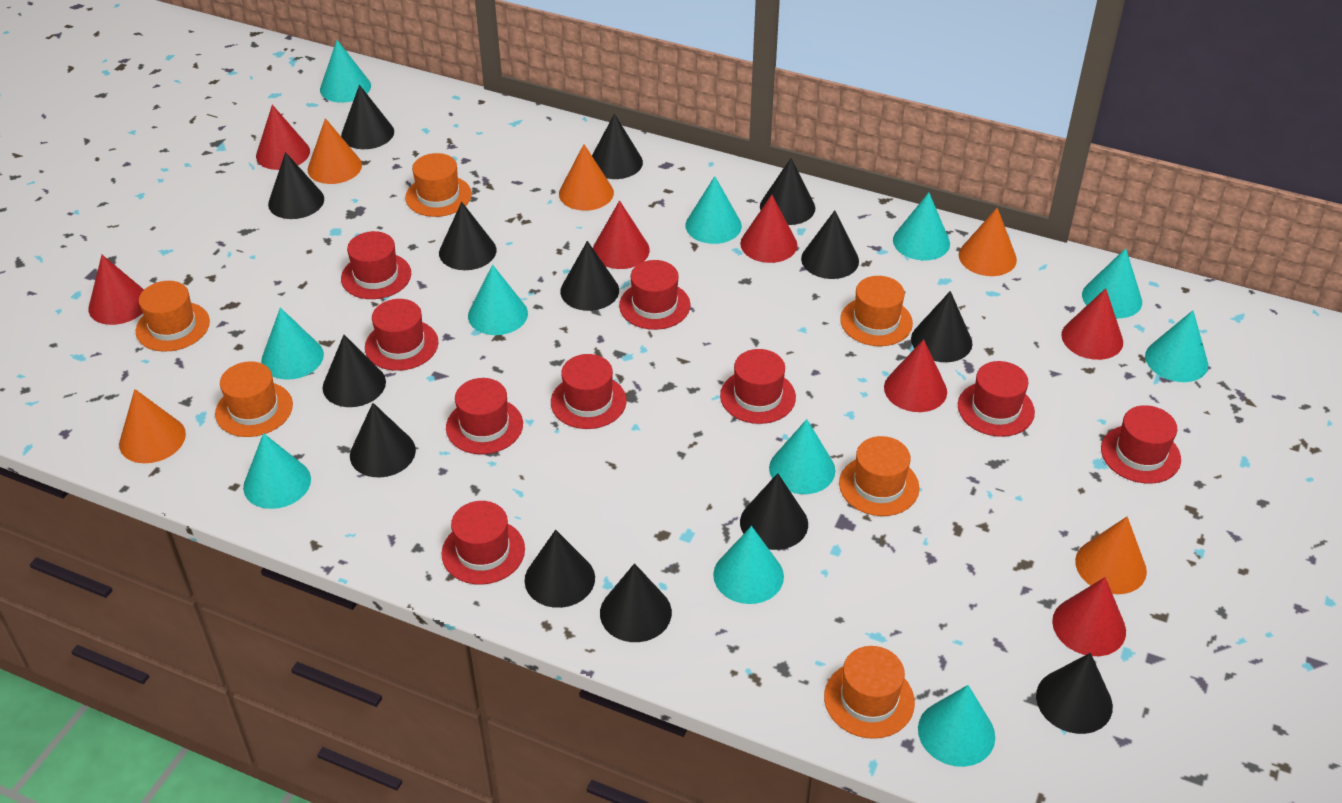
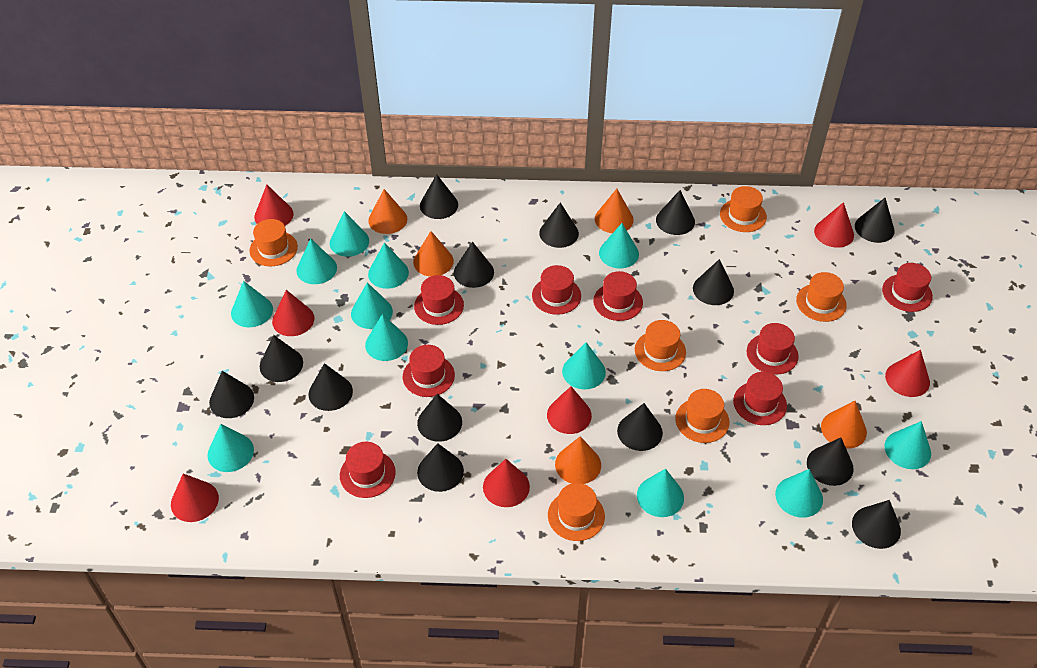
red hat: [341,231,411,299] [365,299,439,371] [441,501,525,585] [446,378,523,454] [551,354,627,429] [619,260,690,330] [720,349,796,424] [958,361,1035,437] [1101,405,1181,483] = 9 -> [340,442,396,498] [403,345,455,397] [414,275,464,325] [532,265,581,315] [593,271,643,321] [733,372,787,425] [747,323,799,375] [882,263,933,312] = 8
turquoise cone: [243,433,311,509] [261,307,324,380] [320,40,371,103] [468,264,528,335] [685,176,742,244] [713,526,784,604] [769,419,835,494] [893,192,950,260] [918,685,995,767] [1082,248,1142,318] [1145,310,1208,382] = 11 -> [208,424,254,472] [231,281,273,327] [296,238,337,284] [330,211,369,257] [351,282,393,329] [365,314,408,361] [368,243,409,289] [562,342,606,389] [599,223,639,268] [637,469,684,517] [775,469,823,518] [884,421,931,469] = 12

